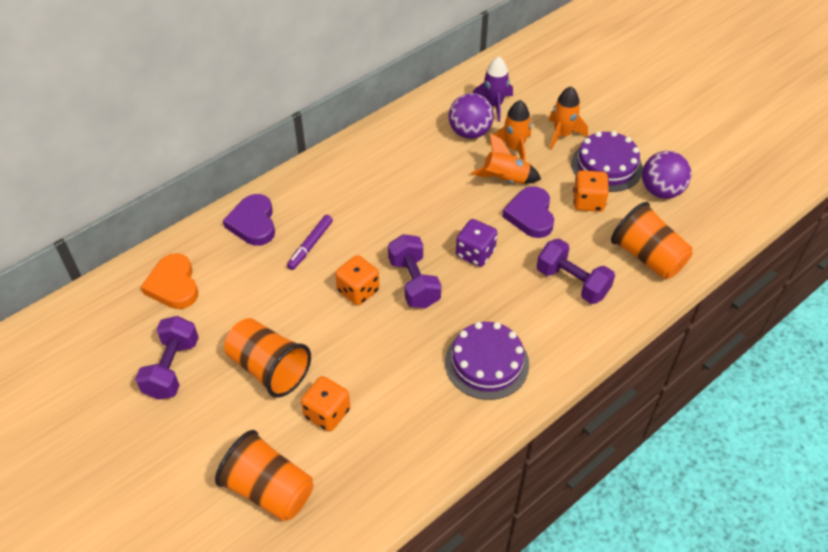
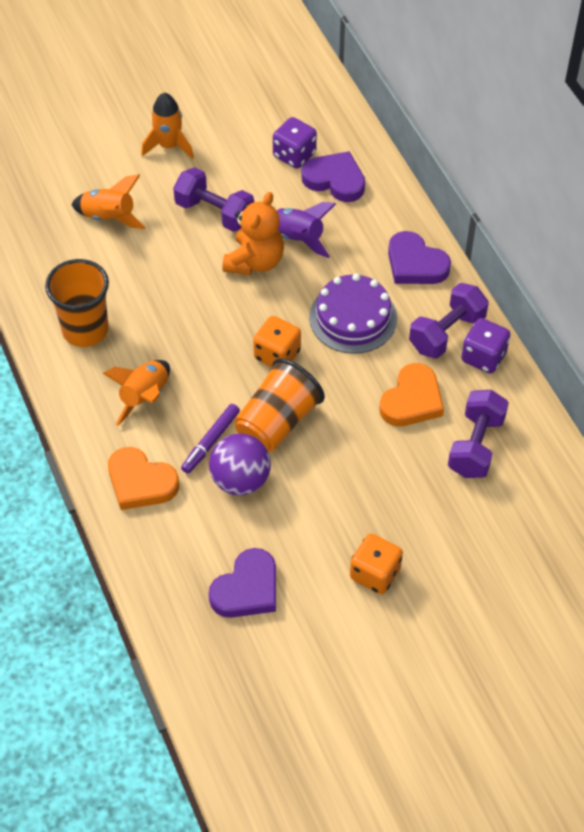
orange cup: [215,430,314,521] [224,318,311,398] [611,202,693,279] = 3 -> [45,259,109,347] [234,358,325,452] = 2
orange dice: [301,376,350,432] [335,255,380,305] [573,170,609,212] = 3 -> [253,316,301,367] [350,533,403,594] = 2
orange heart: [141,253,198,309] = 1 -> [108,447,179,510] [379,363,444,426] = 2
orange teddy bear: none = 0 -> [222,192,284,275] = 1
purple ball: [449,93,494,139] [642,151,692,199] = 2 -> [209,433,271,495] = 1
purple cake: [445,322,529,400] [571,131,643,192] = 2 -> [309,274,397,354] = 1
purple dice: [456,219,497,267] = 1 -> [273,117,317,169] [461,318,511,374] = 2
purple heart: [223,194,275,246] [502,186,554,238] = 2 -> [209,548,276,618] [301,151,365,202] [388,231,451,284] = 3

